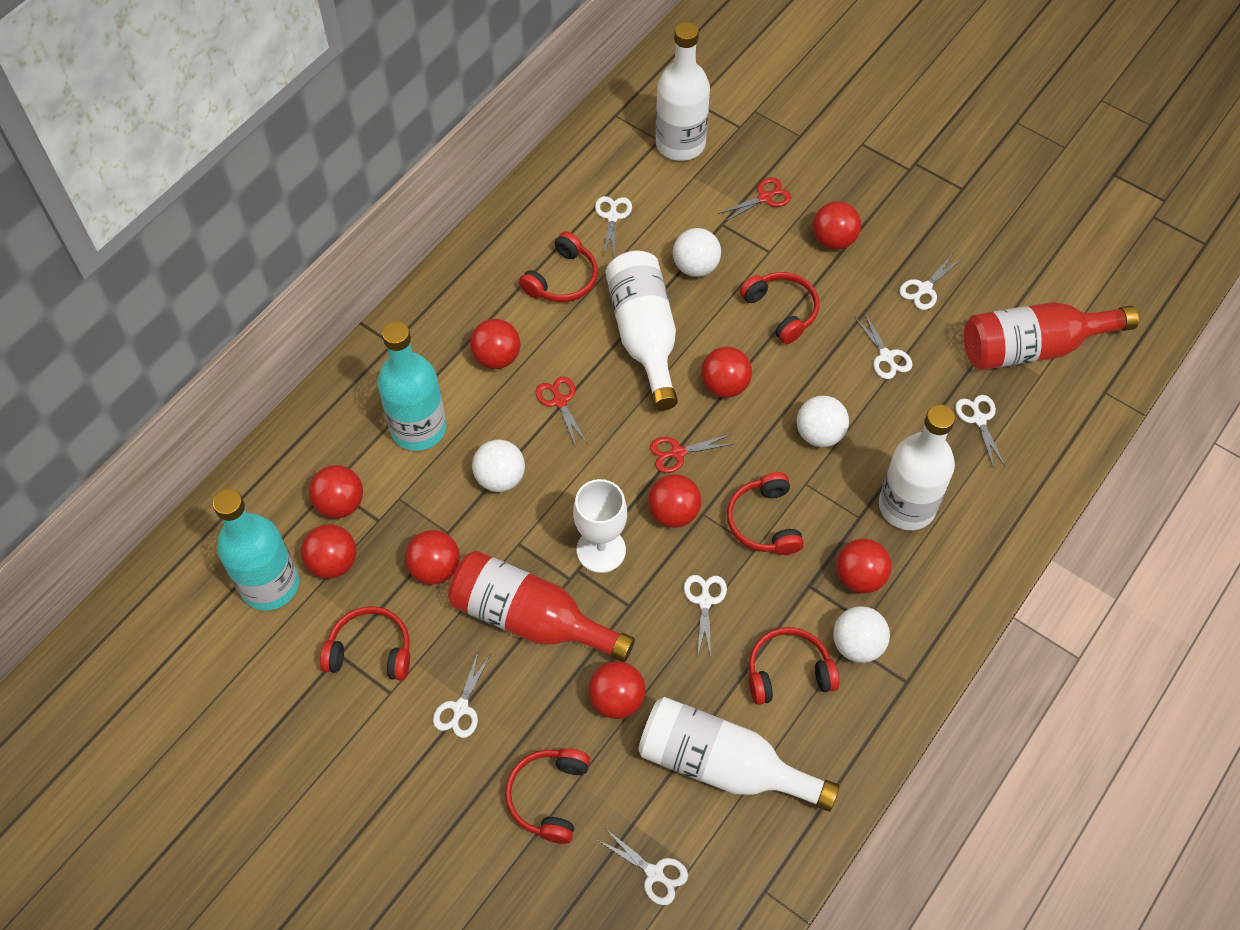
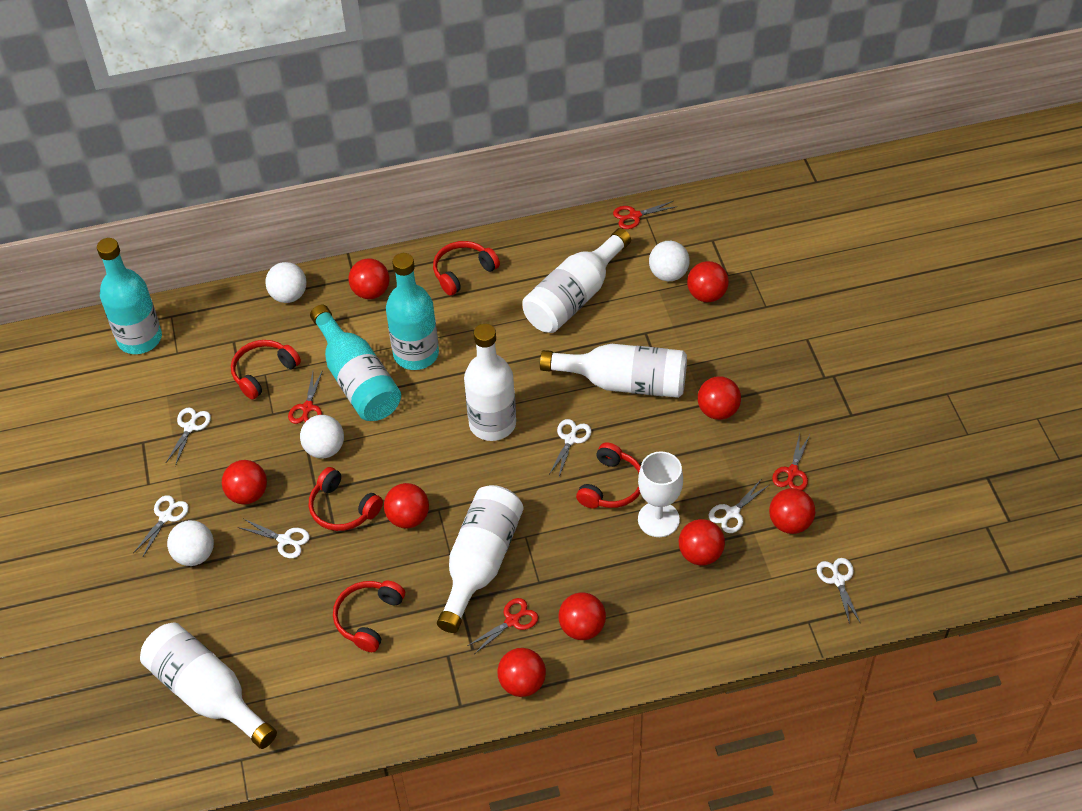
red bottle: [448,551,635,662] [964,302,1139,370] = 2 -> none = 0
red headphones: [320,607,410,681] [505,748,590,844] [519,231,598,302] [727,472,804,555] [740,272,819,344] [749,627,839,705] = 6 -> [231,340,301,400] [308,467,383,531] [333,580,405,652] [433,241,500,296] [576,442,641,508] = 5
red scissors: [536,377,587,447] [650,434,733,473] [718,178,791,222] = 3 -> [288,370,323,424] [467,598,538,654] [613,201,678,229] [772,433,810,490] = 4
turquoise bottle: [213,489,299,611] [377,321,446,451] = 2 -> [97,238,162,354] [310,305,401,421] [386,253,439,370] = 3
white bottle: [606,251,678,411] [638,697,840,812] [656,22,710,161] [879,404,955,530] = 4 -> [140,623,277,749] [437,485,524,633] [464,324,516,441] [522,228,631,333] [540,344,687,398] = 5
white scissors: [433,652,490,738] [595,196,632,256] [597,828,688,905] [684,575,727,657] [854,311,912,379] [899,255,962,310] [955,395,1005,469] = 7 -> [133,495,189,558] [165,407,211,466] [238,519,310,558] [549,419,591,477] [709,480,769,533] [817,558,861,624] = 6

